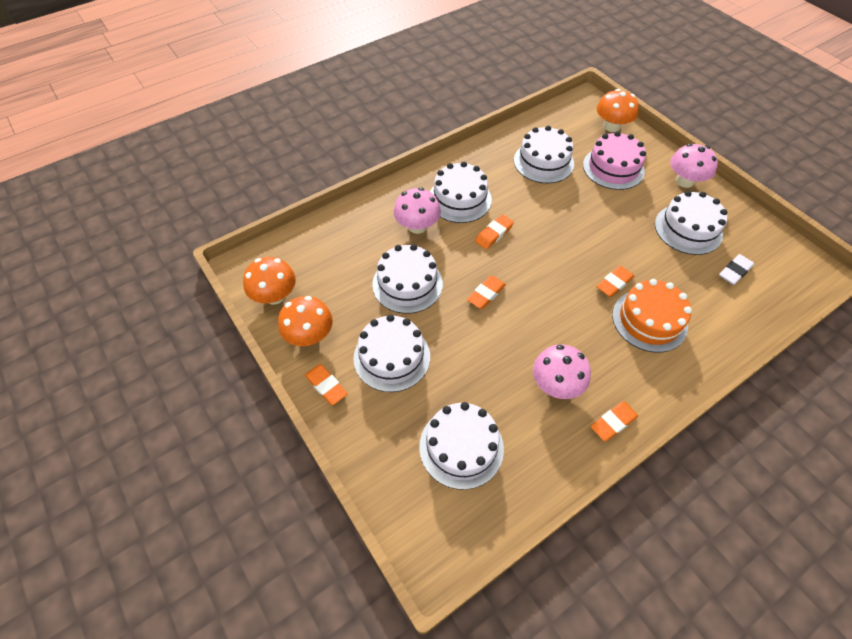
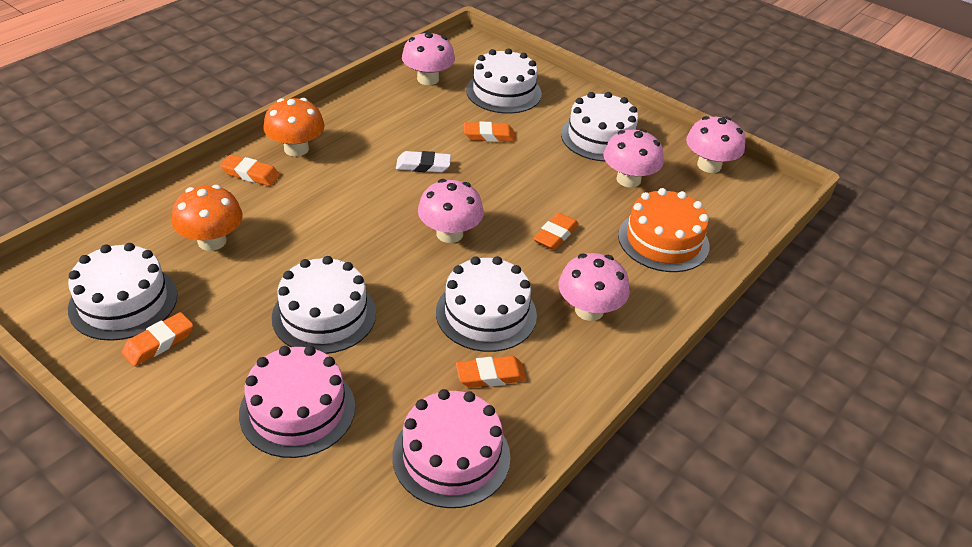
orange mushroom: [243,257,296,305] [278,296,333,346] [597,89,639,132] = 3 -> [172,185,243,251] [263,98,325,156] = 2
pink cake: [583,131,646,190] = 1 -> [239,346,355,458] [393,389,510,508] = 2
pink mushroom: [394,187,441,234] [533,344,591,399] [670,143,718,188] = 3 -> [402,31,455,85] [418,179,484,243] [558,253,630,321] [604,129,664,188] [686,116,745,173] = 5
white cake: [354,314,430,392] [372,244,443,314] [419,402,504,490] [430,162,492,223] [514,126,574,183] [655,191,727,255] = 6 -> [68,243,178,341] [272,256,376,354] [436,256,537,352] [466,48,542,114] [561,92,638,162] = 5

